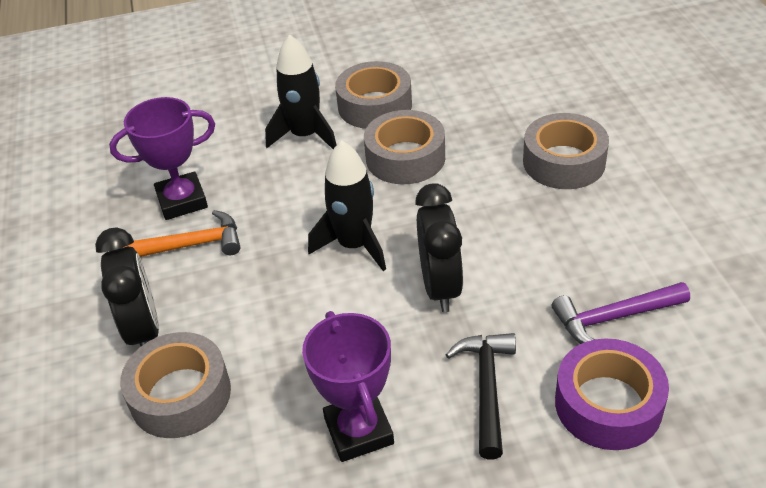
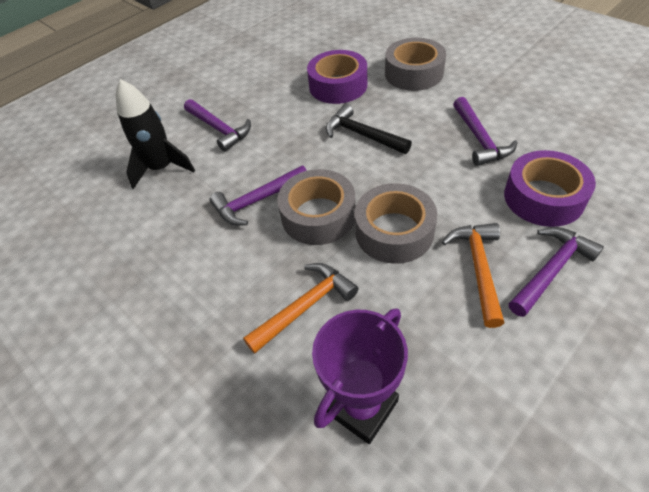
black clock: [95,227,159,346] [415,184,464,312] = 2 -> none = 0
black rocket: [265,34,337,149] [308,141,386,271] = 2 -> [116,79,195,189] = 1
grey tape: [120,332,231,438] [335,61,412,129] [364,110,445,184] [523,113,609,189] = 4 -> [277,169,356,245] [355,183,437,264] [385,38,446,91] = 3
orange hammer: [123,210,240,257] = 1 -> [243,263,358,354] [442,223,504,328] = 2
purple hammer: [552,282,690,344] = 1 -> [184,99,251,152] [210,166,307,226] [453,97,518,166] [508,227,604,317] = 4
purple tape: [555,339,669,450] = 1 -> [307,50,367,104] [504,150,596,227] = 2
purple trophy: [109,97,215,220] [302,311,394,462] = 2 -> [312,308,408,444] = 1

